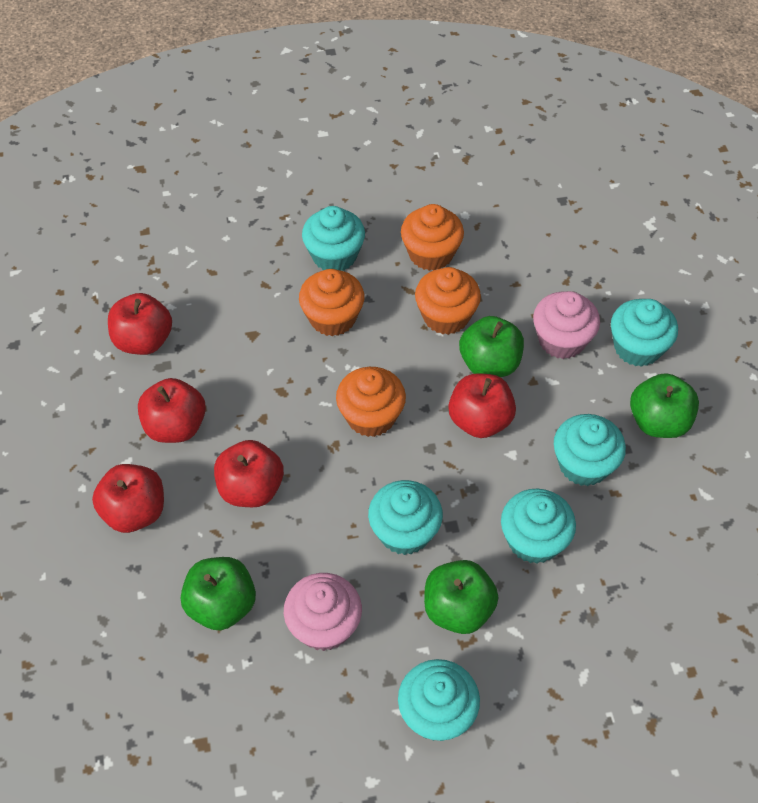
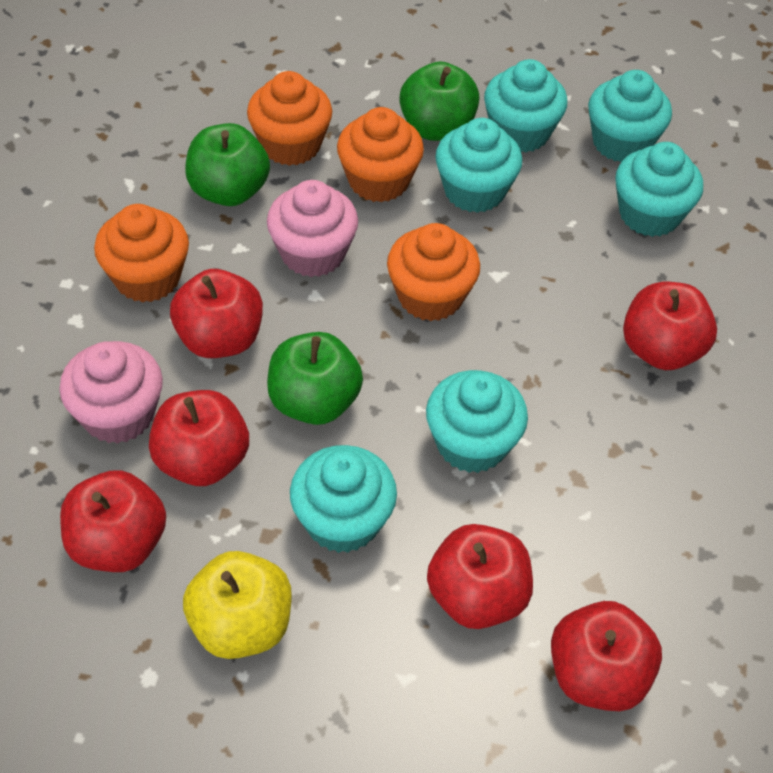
green apple: [181,557,256,630] [424,560,498,634] [459,316,524,377] [630,373,699,438] = 4 -> [185,123,270,206] [267,332,363,425] [399,61,479,141] = 3
red apple: [92,464,164,533] [108,293,172,355] [138,378,206,443] [214,440,284,507] [448,373,516,438] = 5 -> [60,470,166,572] [149,390,249,486] [170,269,263,358] [427,524,533,629] [551,601,662,711] [623,282,717,370] = 6
yellow apple: none = 0 -> [183,551,292,659] = 1

